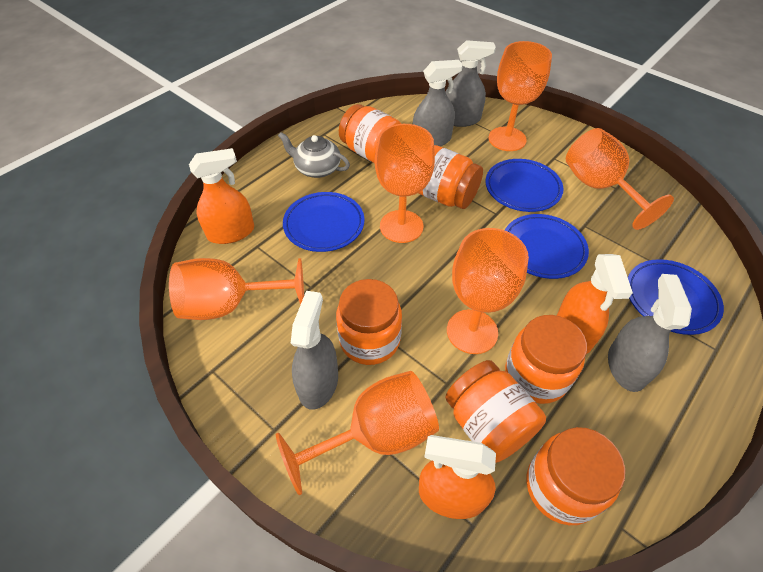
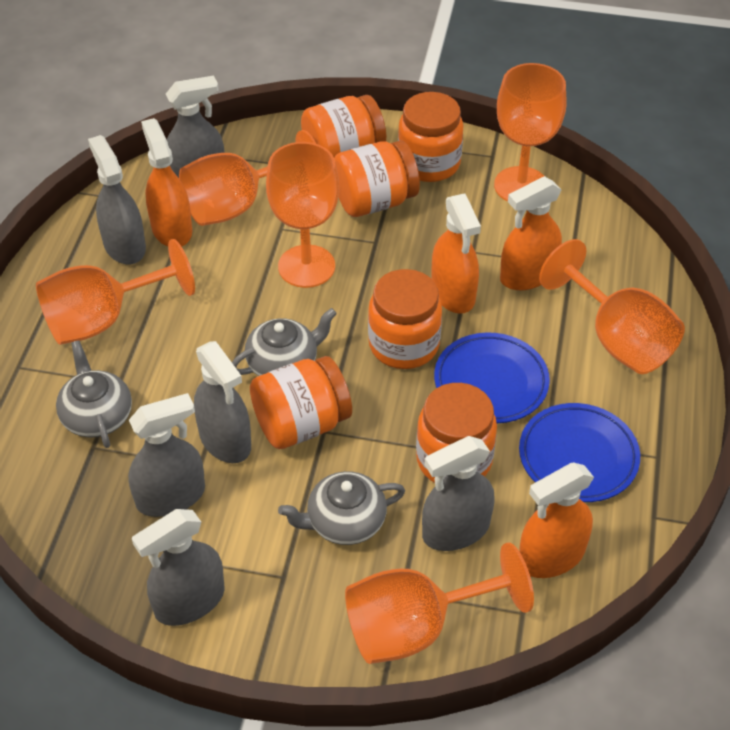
blue plate: [283,192,364,252] [486,159,563,212] [505,214,589,279] [628,259,724,335] = 4 -> [434,332,550,423] [519,403,640,502] = 2
grey spray bottle: [291,291,338,410] [413,60,463,147] [446,40,496,127] [608,274,692,392] = 4 -> [88,135,146,265] [128,393,205,517] [132,509,225,626] [166,75,225,178] [194,341,251,463] [422,436,495,551] = 6
grey teapot: [278,132,350,178] = 1 -> [56,340,132,448] [232,308,337,376] [278,471,405,545] = 3
orange spray bottle: [189,148,254,244] [419,435,496,519] [557,254,633,354] = 3 -> [141,118,192,247] [431,194,481,314] [500,176,562,290] [519,463,594,578] = 4

